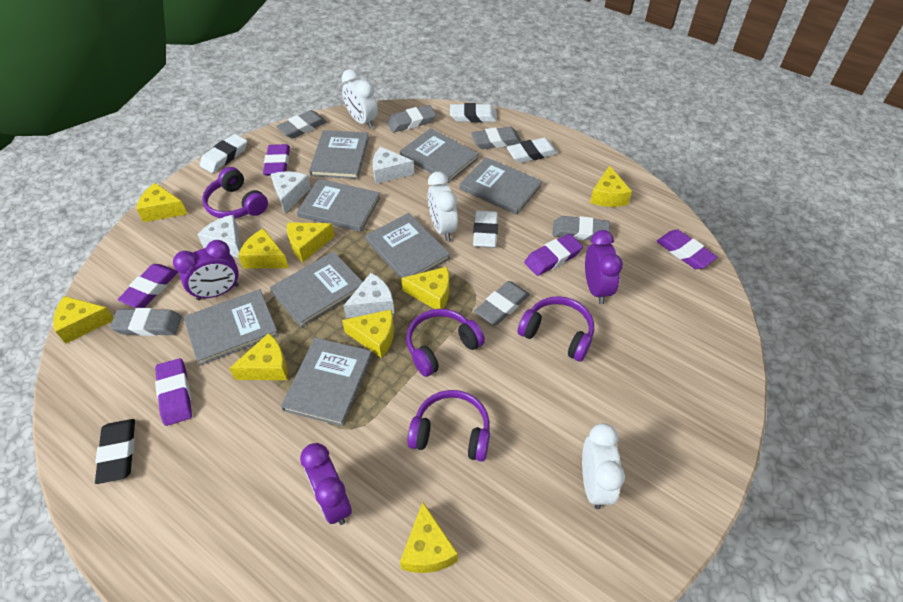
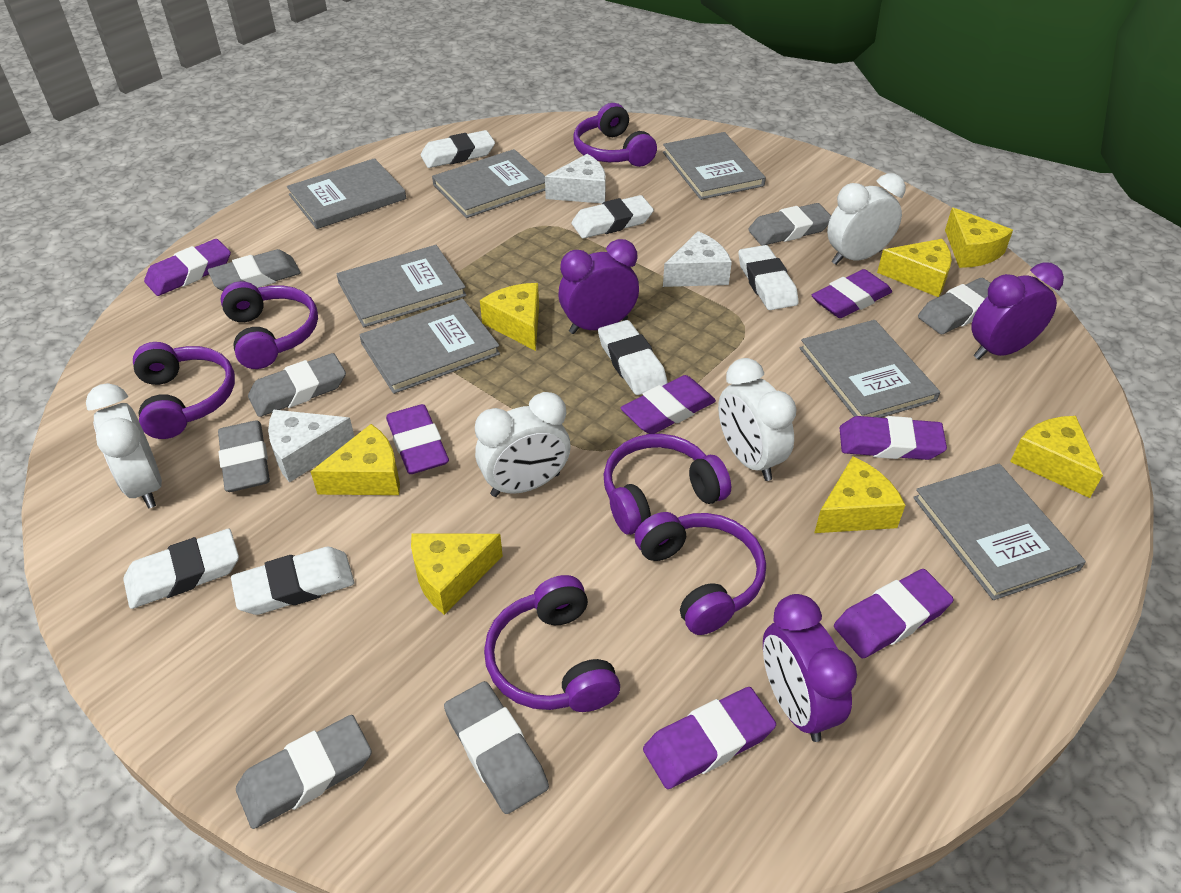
black eraser: [95,419,135,484] = 1 -> none = 0
grey book: [184,289,279,365] [270,251,363,327] [281,337,372,426] [297,179,380,232] [309,130,369,179] [365,213,450,278] [400,128,479,183] [460,157,542,215] = 8 -> [287,158,406,229] [336,245,467,327] [359,299,500,394] [432,149,545,218] [663,132,766,200] [800,320,940,418] [913,463,1086,600] = 7
grey eraser: [110,308,182,336] [276,110,327,139] [387,105,436,133] [471,127,522,149] [475,281,530,325] [552,216,610,241] = 6 -> [208,249,301,291] [218,420,270,492] [236,715,372,829] [248,353,346,417] [444,681,549,814] [748,203,831,245] [918,278,990,334] = 7
purple eraser: [118,264,178,308] [155,358,192,426] [263,144,290,176] [524,234,583,276] [657,229,717,269] = 5 -> [144,239,231,296] [386,404,449,474] [620,375,716,434] [643,687,776,789] [812,269,892,318] [834,569,954,658] [840,416,947,460] = 7
purple headphones: [202,167,268,218] [406,309,485,377] [407,390,490,462] [518,296,594,362] = 4 -> [133,342,235,439] [220,281,318,369] [484,575,620,712] [573,103,657,167] [603,434,731,535] [635,512,766,635] = 6
white cheese: [197,215,241,258] [271,171,311,213] [344,273,394,318] [373,147,414,184] = 4 -> [268,410,355,483] [545,154,606,203] [663,231,732,287] = 3
white clock: [341,69,378,129] [428,172,458,241] [582,423,625,509] = 3 -> [86,383,162,508] [475,392,571,497] [718,358,797,481] [827,173,906,265] = 4
white eraser: [200,134,247,173] [450,103,497,122] [473,211,498,248] [507,137,558,163] = 4 -> [123,529,239,609] [231,547,354,615] [421,130,495,168] [571,195,654,238] [598,320,668,395] [738,245,799,310] = 6
yellow cheese: [53,296,114,344] [136,183,187,222] [229,333,288,380] [238,228,289,269] [287,222,335,262] [342,309,394,358] [400,502,458,573] [401,267,449,309] [590,165,632,207] = 9 -> [310,424,400,495] [411,533,503,615] [480,283,539,351] [814,456,905,533] [877,239,952,297] [945,208,1013,268] [1010,416,1103,498] = 7

